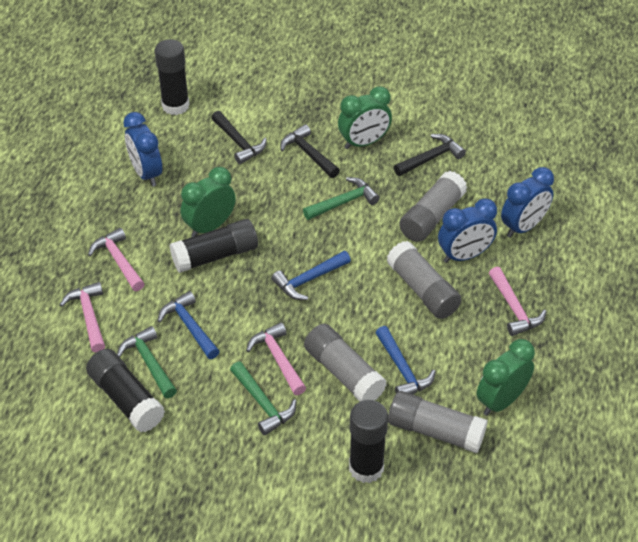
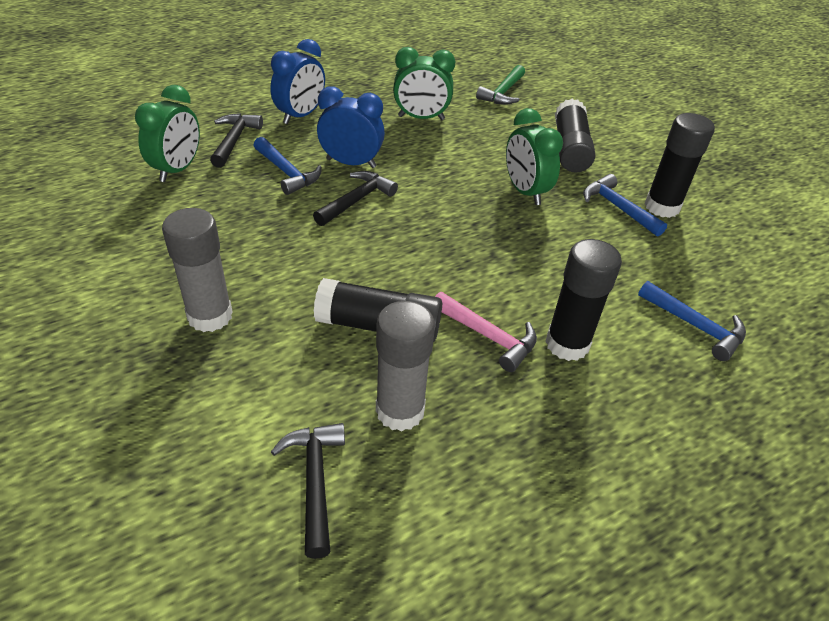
blue clock: [123,112,162,187] [438,198,497,263] [501,167,554,238] = 3 -> [270,39,325,124] [317,86,385,168] = 2
green hammer: [117,326,177,398] [230,361,296,435] [303,177,380,220] = 3 -> [476,65,525,105] = 1
grey glue stick: [304,324,387,401] [386,241,462,319] [388,391,488,453] [399,171,468,242] = 4 -> [162,208,233,332] [376,301,435,432] = 2
pink hammer: [60,282,105,353] [88,228,145,291] [246,322,306,395] [489,267,547,336] = 4 -> [435,292,537,372] = 1

